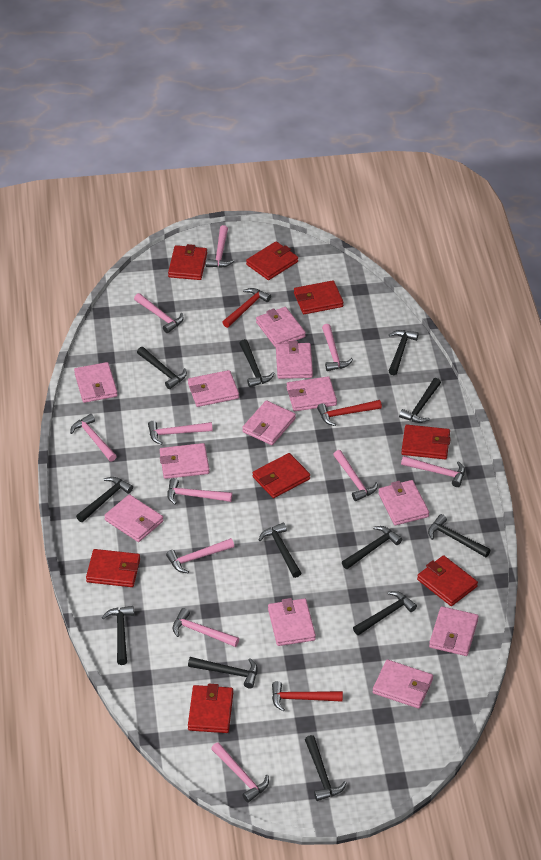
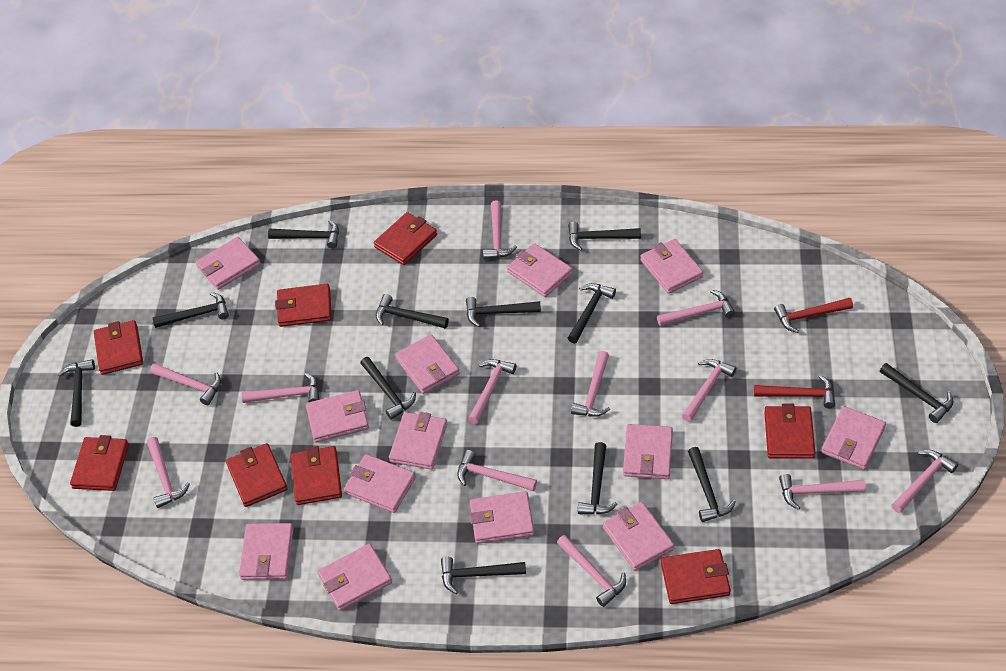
pink hammer: [70,414,117,462] [134,293,184,333] [148,421,213,445] [166,538,234,573] [167,478,232,505] [173,608,239,647] [206,225,234,268] [211,742,269,802] [322,324,353,371] [333,450,378,501] [401,456,465,487] = 11 -> [147,437,190,508] [150,363,221,405] [242,373,319,403] [457,450,537,491] [468,359,516,424] [483,201,517,259] [557,535,626,607] [571,351,610,417] [657,290,735,326] [682,359,736,422] [779,474,866,510] [892,450,958,513] = 12
pink wallet: [74,362,118,403] [104,494,163,542] [160,443,209,479] [188,370,239,407] [242,400,296,445] [256,307,306,348] [268,598,316,646] [276,341,313,379] [287,376,337,411] [373,660,433,709] [378,480,429,526] [429,606,479,656] = 12 -> [196,237,261,290] [239,523,294,580] [306,390,369,443] [318,544,392,611] [344,454,416,513] [389,412,447,469] [395,334,460,394] [470,491,534,544] [507,243,573,297] [603,502,674,571] [623,424,673,479] [640,239,704,294] [821,406,886,470] = 13
red hammer: [222,288,271,328] [272,681,343,712] [317,400,382,426] = 3 -> [754,375,835,408] [774,298,853,333] = 2

